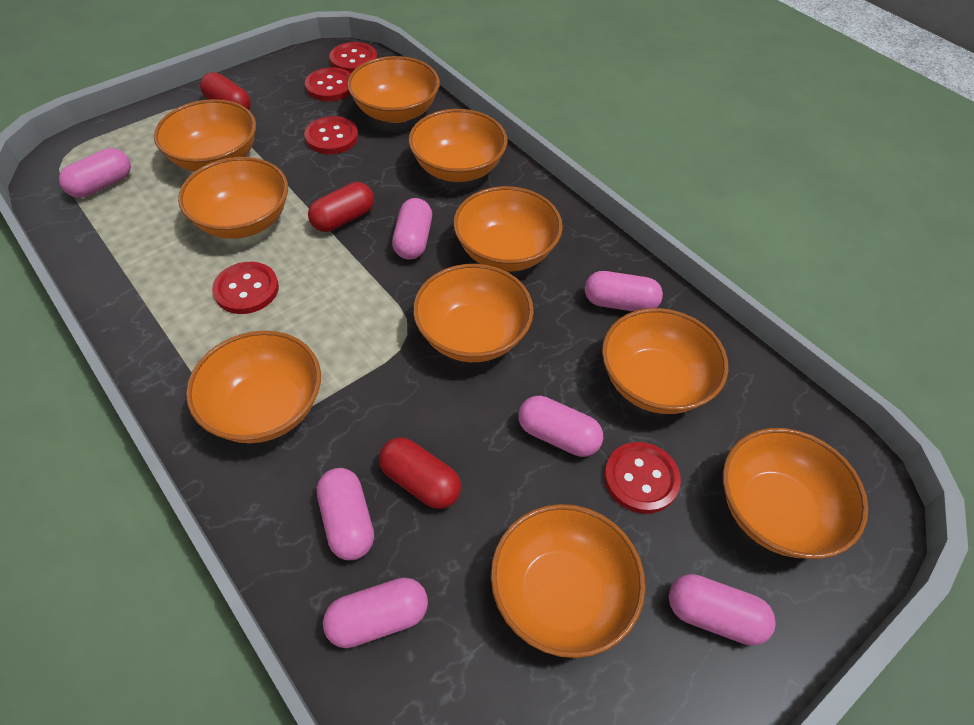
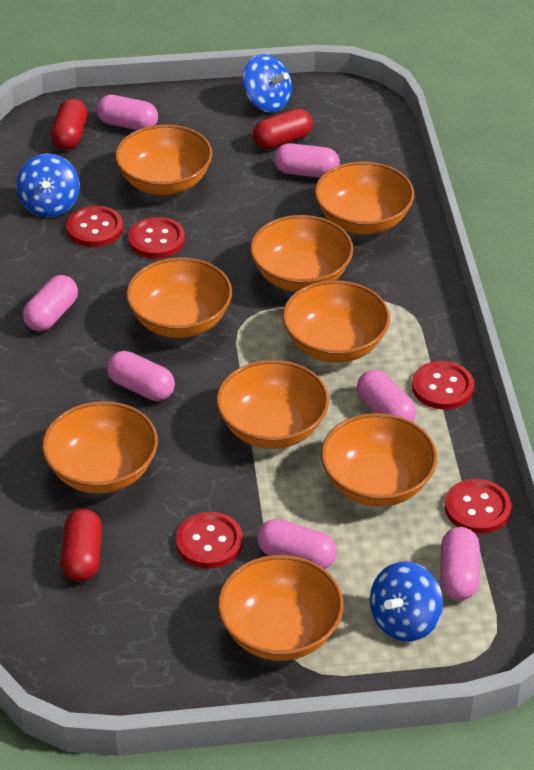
blue spinning top: none = 0 -> [16,154,80,217] [243,54,292,112] [370,561,443,642] = 3
orange bowl: [154,99,256,172] [178,157,288,239] [186,330,321,443] [347,56,440,123] [409,109,507,182] [413,264,534,362] [453,186,563,272] [491,504,645,658] [602,308,728,414] [723,428,868,559] = 10 -> [42,401,158,494] [115,124,212,195] [126,257,232,338] [216,360,329,449] [218,555,343,661] [250,215,353,292] [282,280,390,363] [315,161,414,235] [321,413,437,507] = 9

